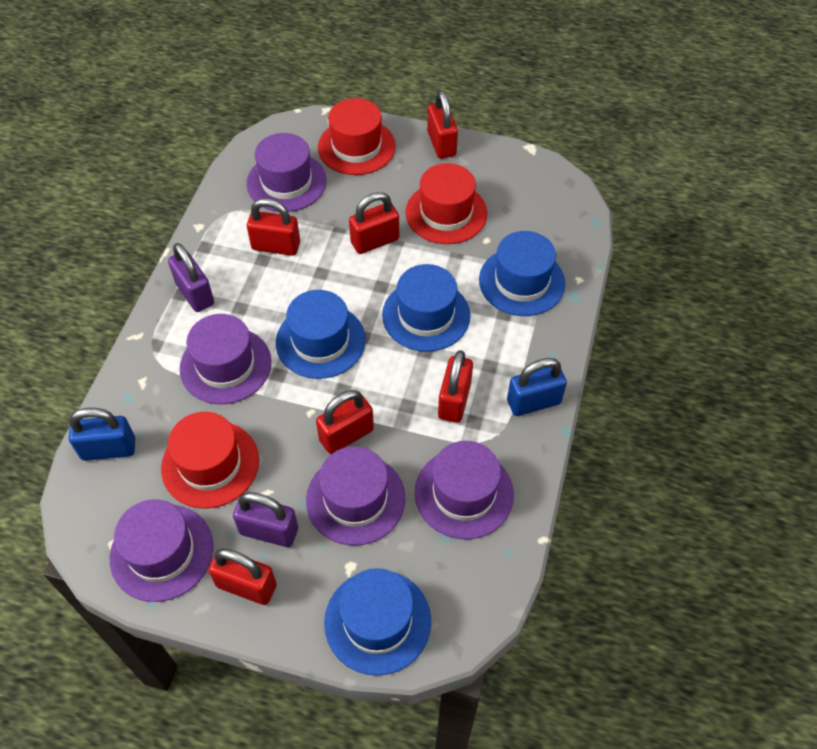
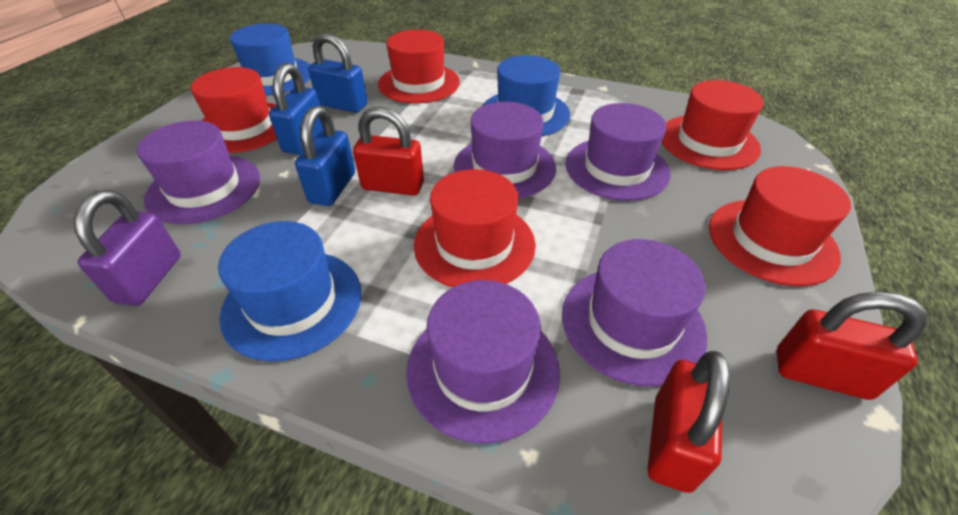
blue hat: [276,290,366,379] [324,568,431,676] [382,264,470,352] [479,231,565,316] = 4 -> [218,221,362,362] [230,24,311,95] [483,55,570,136] = 3
blue padlock: [69,408,135,461] [507,358,567,416] = 2 -> [269,63,323,155] [295,106,355,206] [308,33,368,113] = 3
purple padlock: [168,243,214,312] [233,492,298,547] = 2 -> [74,190,181,306] = 1
red hat: [161,412,259,509] [318,98,396,175] [405,163,487,244] = 3 -> [191,67,277,153] [378,30,460,103] [414,169,536,287] [662,80,764,170] [709,166,851,286] = 5
red padlock: [208,548,277,605] [247,198,300,256] [316,390,374,454] [349,192,399,254] [427,91,458,159] [438,350,473,423] = 6 -> [353,107,424,196] [647,351,730,493] [776,291,928,400] = 3

